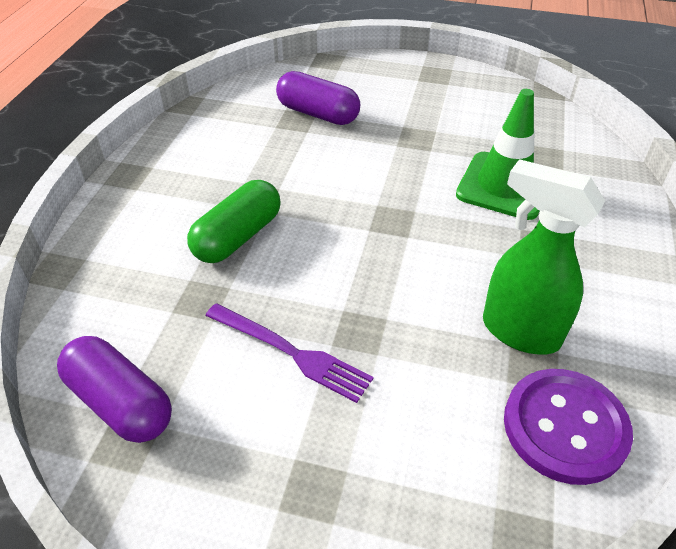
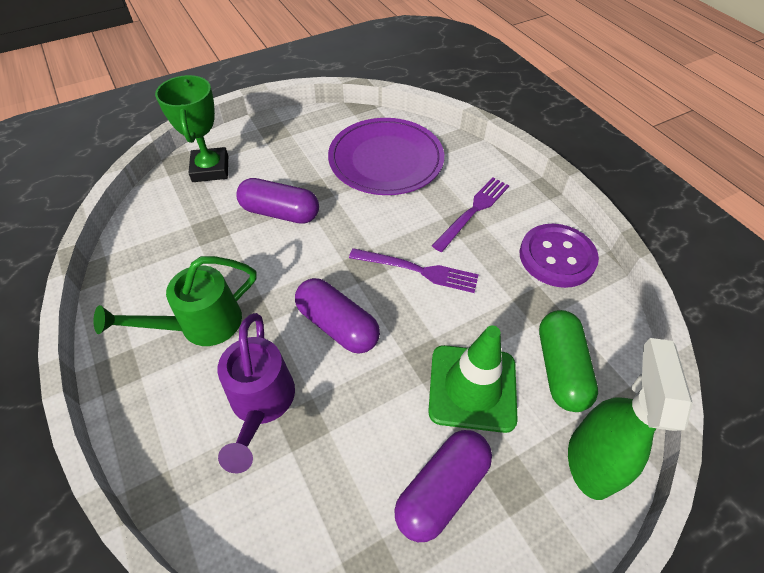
green trophy: none = 0 -> [155,75,228,182] = 1
green watering can: none = 0 -> [94,256,257,346] = 1
purple capsule: [57,336,172,443] [276,71,360,125] = 2 -> [236,178,319,224] [295,278,380,354] [394,430,492,542] = 3
purple fork: [205,303,374,403] = 1 -> [349,248,479,293] [432,178,510,252] = 2
purple plate: none = 0 -> [328,118,444,195] = 1
purple watering can: none = 0 -> [218,313,295,473] = 1

